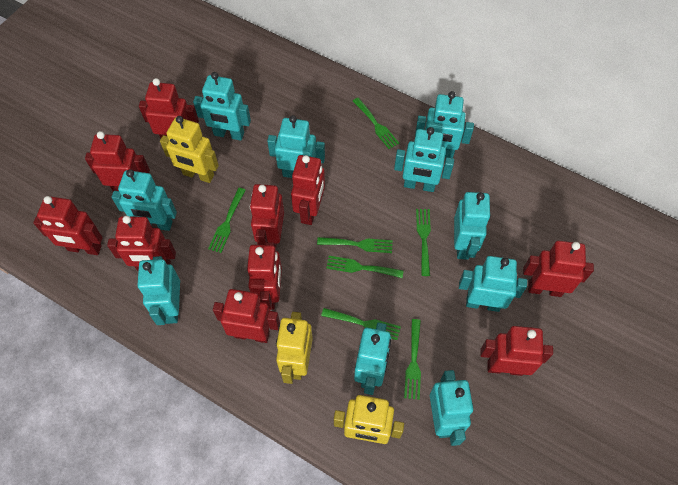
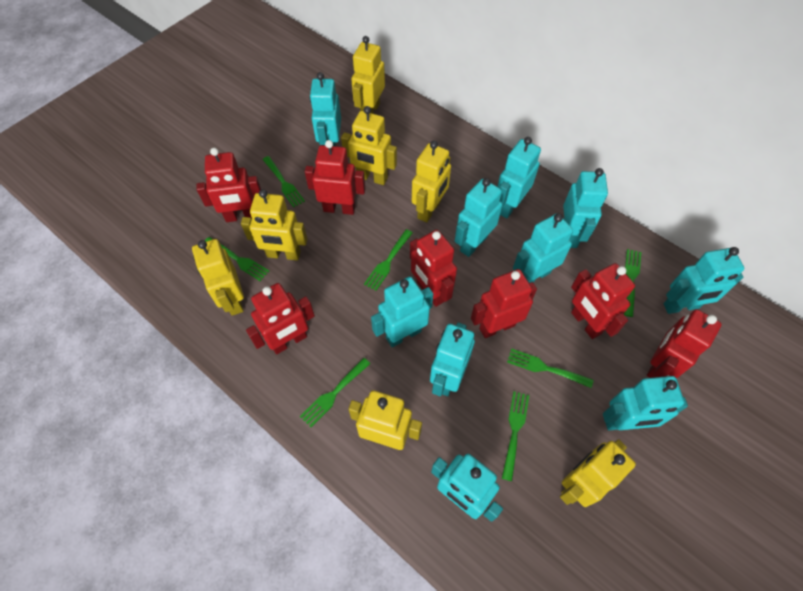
red robot: [33,196,103,255] [85,131,150,191] [107,216,176,271] [139,78,199,138] [213,289,280,343] [247,242,282,310] [250,184,284,249] [291,155,325,225] [480,326,553,376] [523,241,594,297] = 10 -> [196,148,261,222] [246,283,315,354] [305,140,365,215] [410,230,457,307] [471,269,537,338] [571,263,635,339] [647,309,722,378] = 7
yellow robot: [160,116,219,183] [276,312,313,384] [334,395,404,444] = 3 -> [192,239,244,316] [241,189,307,261] [341,106,397,185] [348,390,422,450] [351,36,385,114] [412,141,451,222] [560,439,636,507] = 7

